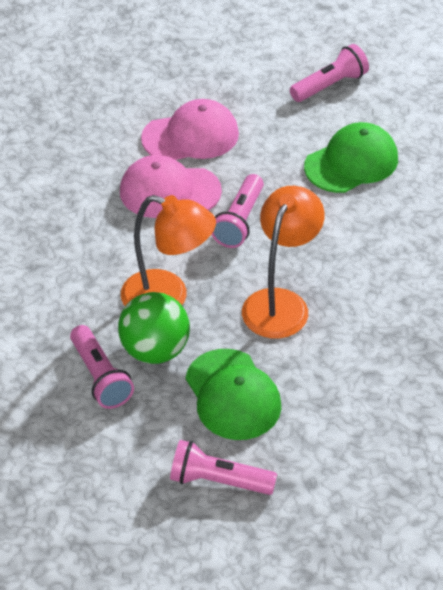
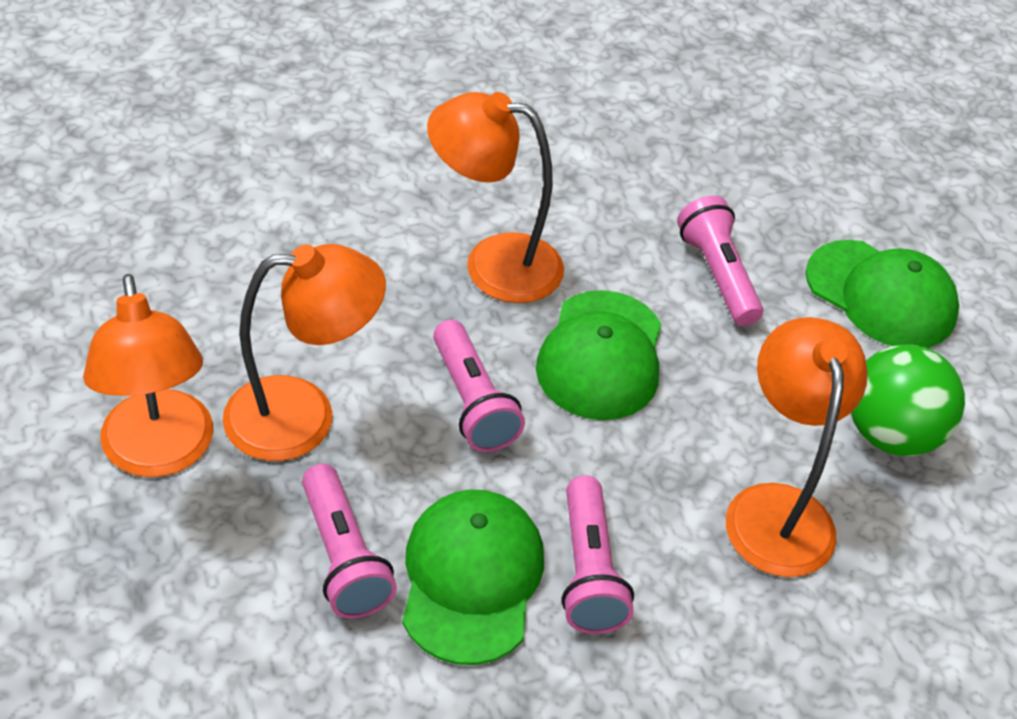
green cap: [186,349,281,440] [304,122,398,193] = 2 -> [402,490,544,665] [536,290,662,420] [806,240,959,348] = 3
orange lamp: [121,195,216,306] [242,186,325,339] = 2 -> [83,274,213,477] [223,244,386,461] [427,92,564,303] [726,317,868,577] = 4
pink cap: [120,155,222,218] [141,99,239,160] = 2 -> none = 0

